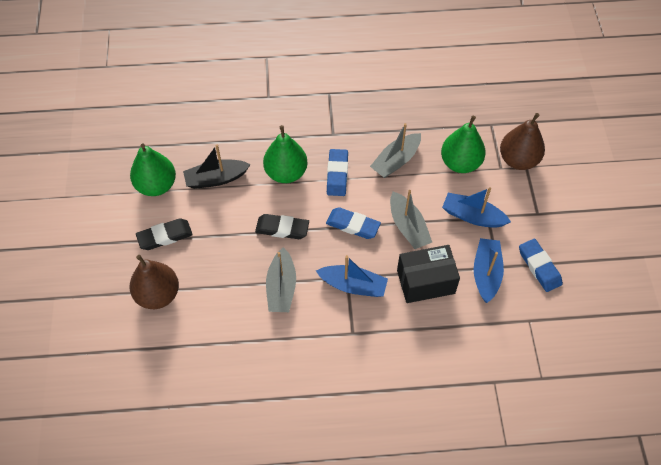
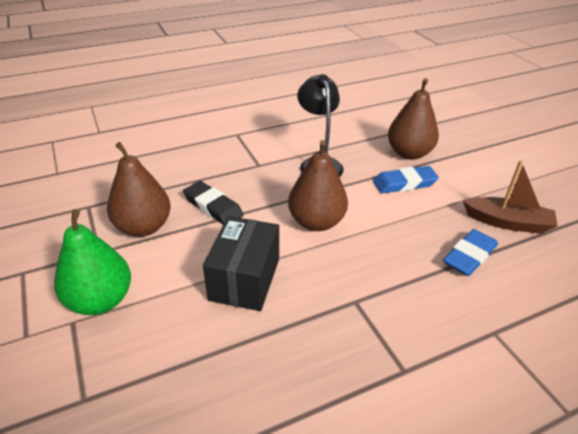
black boat: [183,144,251,189] = 1 -> none = 0
black eraser: [136,218,193,250] [255,214,309,239] = 2 -> [183,181,244,224] = 1
black lamp: none = 0 -> [297,74,344,177] = 1
blue boat: [316,255,388,297] [442,187,511,228] [474,238,504,303] = 3 -> none = 0
blue eraser: [326,207,381,239] [327,149,348,196] [519,239,563,292] = 3 -> [373,166,439,194] [443,229,498,276] = 2
brown boat: none = 0 -> [463,160,558,234] = 1
brown pear: [130,255,179,309] [500,113,545,170] = 2 -> [107,142,171,237] [288,140,348,231] [388,78,439,160] = 3
green pear: [130,144,176,196] [263,125,307,183] [441,115,486,173] = 3 -> [54,209,131,315] = 1
grey boat: [266,247,296,312] [370,123,421,178] [390,190,432,249] = 3 -> none = 0

